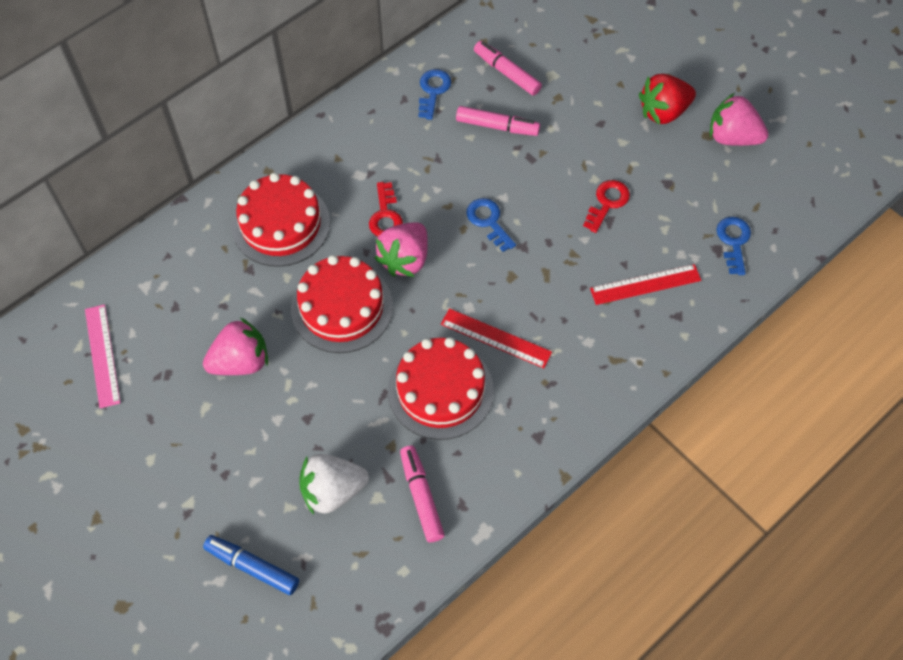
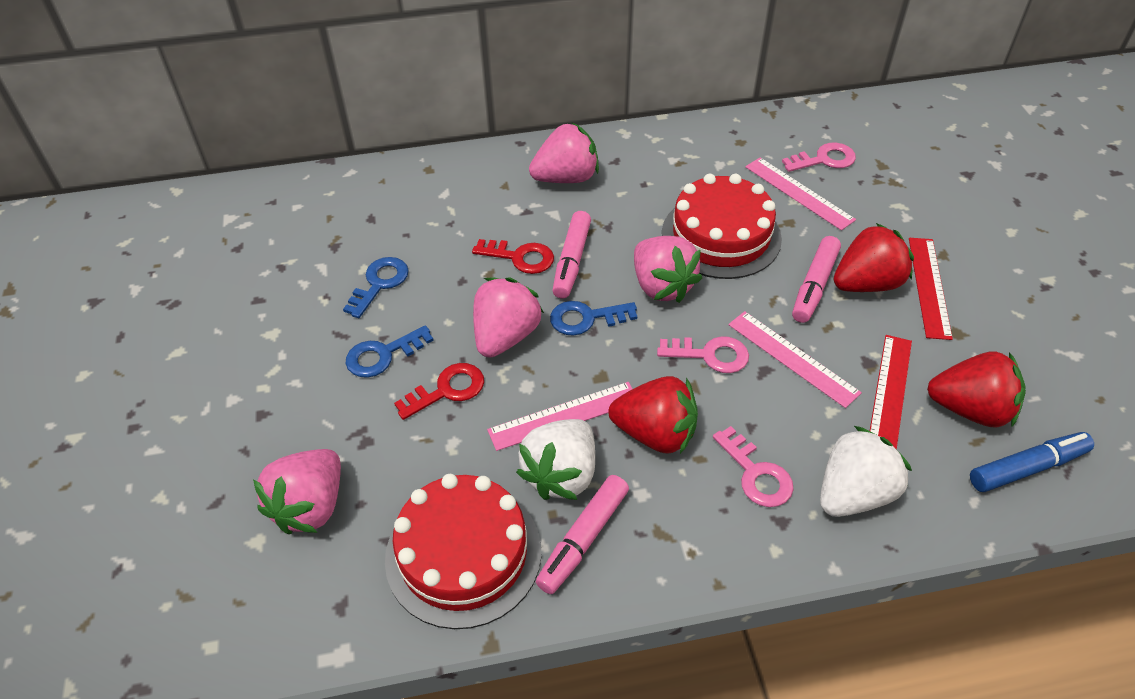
pink key: none = 0 -> [657,336,749,373] [713,426,794,507] [782,143,856,172] = 3
pink ruler: [85,304,121,408] = 1 -> [487,382,632,451] [728,311,862,408] [745,158,856,230] = 3
pink strawberry: [203,317,268,375] [374,222,428,277] [710,93,769,146] = 3 -> [253,449,341,534] [473,277,544,358] [529,122,599,183] [634,236,702,303] = 4
red cake: [232,173,330,267] [291,255,393,353] [388,337,494,440] = 3 -> [385,474,542,629] [662,173,782,279] = 2
red strawberry: [639,74,696,125] = 1 -> [608,376,698,454] [834,223,914,292] [927,351,1026,427] = 3
white strawberry: [300,454,369,515] = 1 -> [516,419,595,500] [820,426,912,517] = 2

